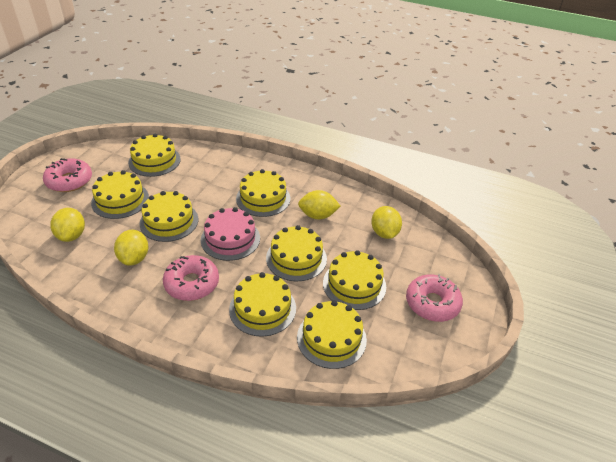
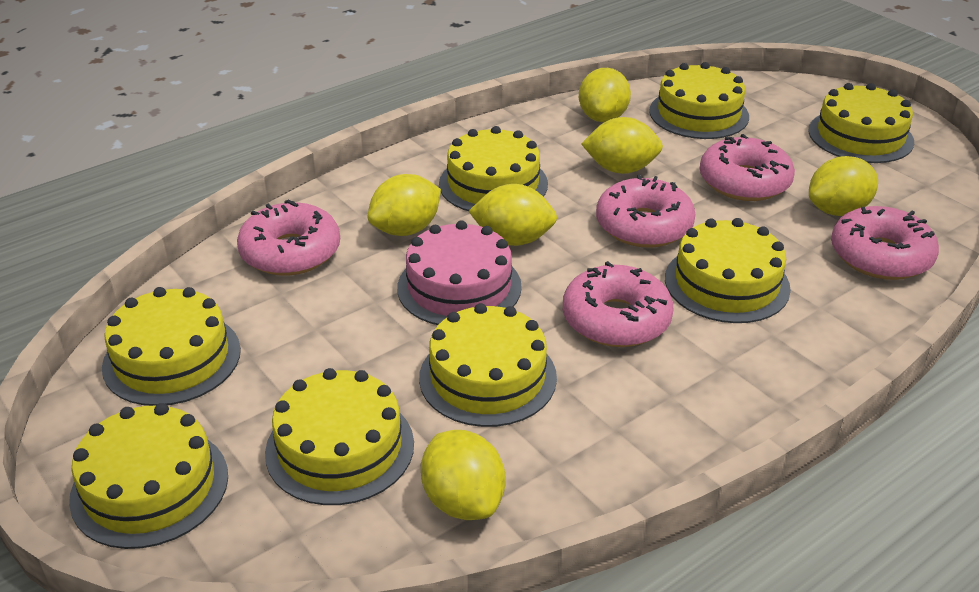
pink donut: [43,158,92,192] [163,255,219,301] [406,274,463,322] = 3 -> [237,200,340,276] [563,261,674,347] [596,175,696,248] [700,134,795,201] [831,206,939,280] = 5
yellow lemon: [50,208,85,242] [114,230,148,266] [298,190,340,219] [371,206,402,239] = 4 -> [368,174,441,236] [421,430,506,520] [469,184,557,246] [579,68,631,122] [581,117,663,174] [809,156,878,216] = 6

